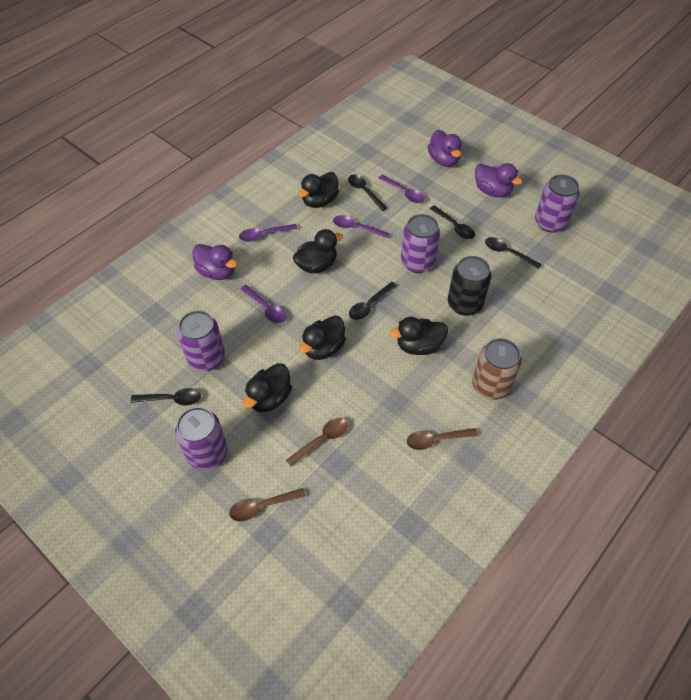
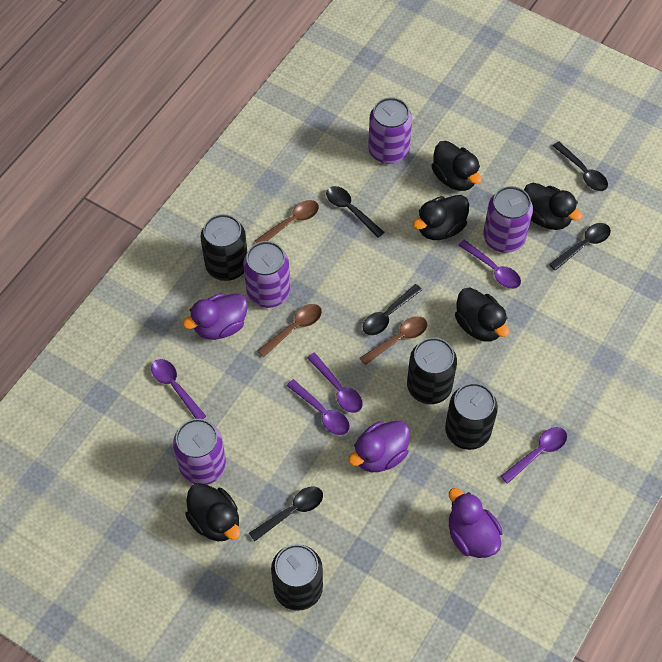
black can: [448,256,491,316] = 1 -> [201,214,247,281] [271,544,323,611] [407,337,457,404] [445,383,498,450] = 4
brown can: [472,338,522,400] = 1 -> none = 0
purple spoon: [239,224,298,242] [240,285,286,323] [333,215,390,238] [379,175,425,203] = 4 -> [151,359,206,419] [287,379,350,435] [307,353,363,413] [458,240,521,289] [501,427,567,484] = 5

